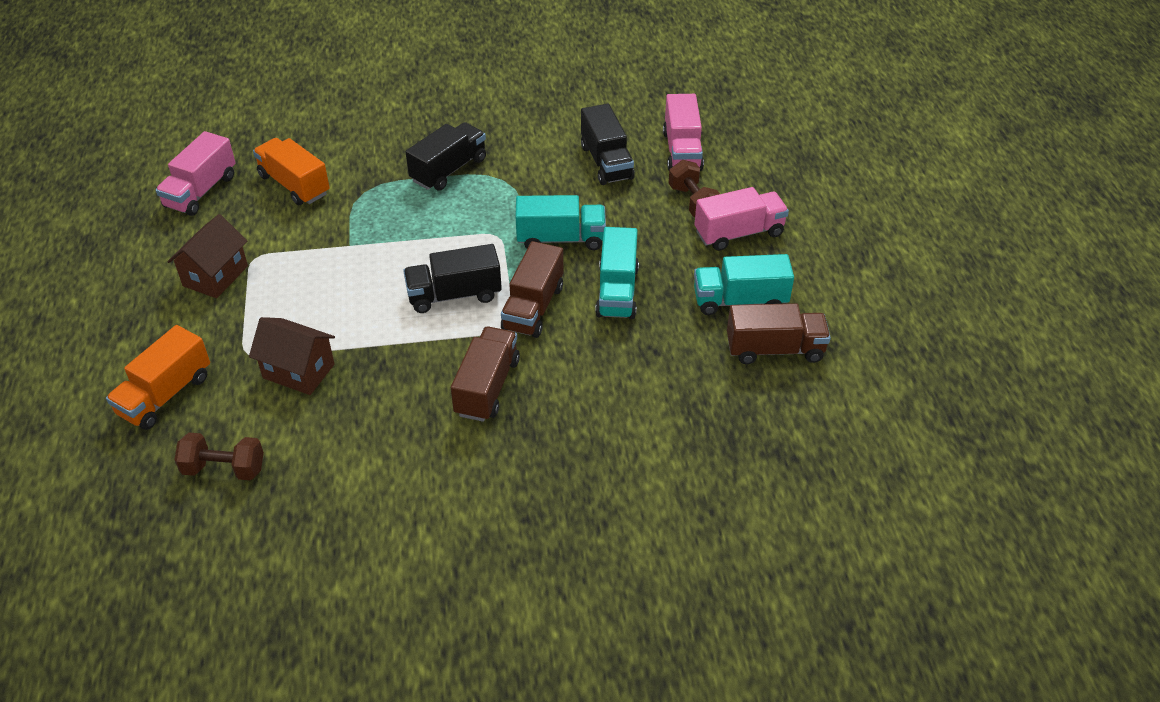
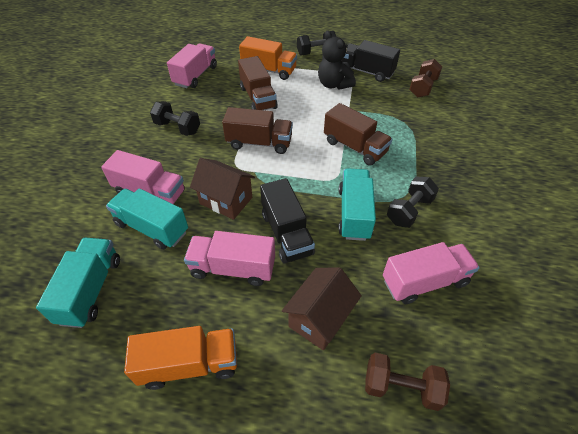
black dumbbell: none = 0 -> [150,101,200,136] [297,31,336,55] [387,176,439,228] = 3
black teddy bear: none = 0 -> [318,31,356,90] = 1
black truck: [403,244,502,313] [406,122,486,191] [581,104,635,185] = 3 -> [260,178,315,263] [341,40,400,82] = 2
pink truck: [155,131,236,216] [663,94,704,171] [695,187,789,251] = 3 -> [101,150,185,204] [167,43,217,88] [184,231,275,286] [383,242,480,304] = 4

